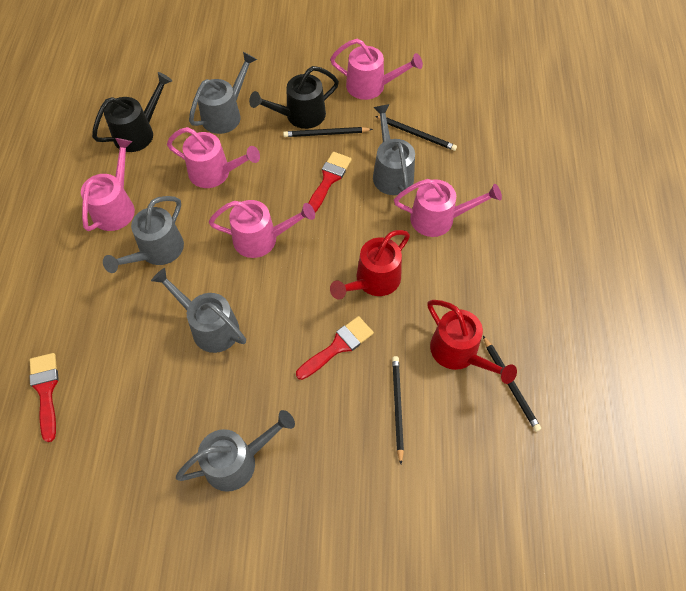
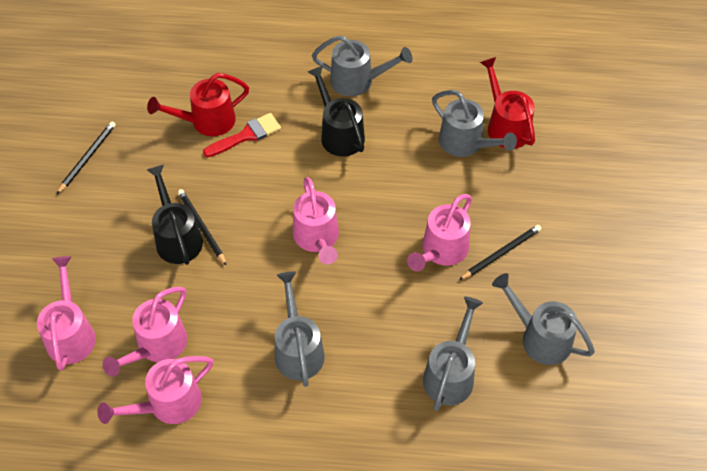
black pencil: [283,127,373,137] [375,116,457,151] [392,356,404,464] [483,336,541,432] = 4 -> [57,122,116,194] [178,189,227,266] [459,225,541,280] = 3
red brush: [29,353,59,442] [296,316,374,380] [308,152,352,212] = 3 -> [203,113,281,157] = 1

